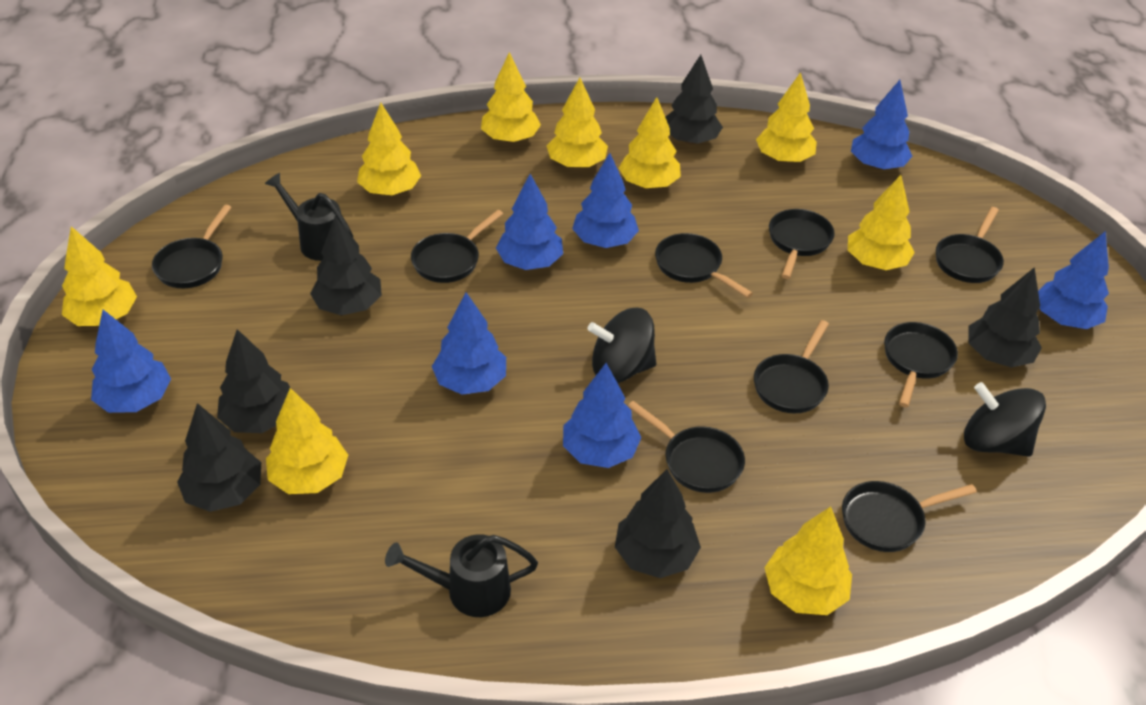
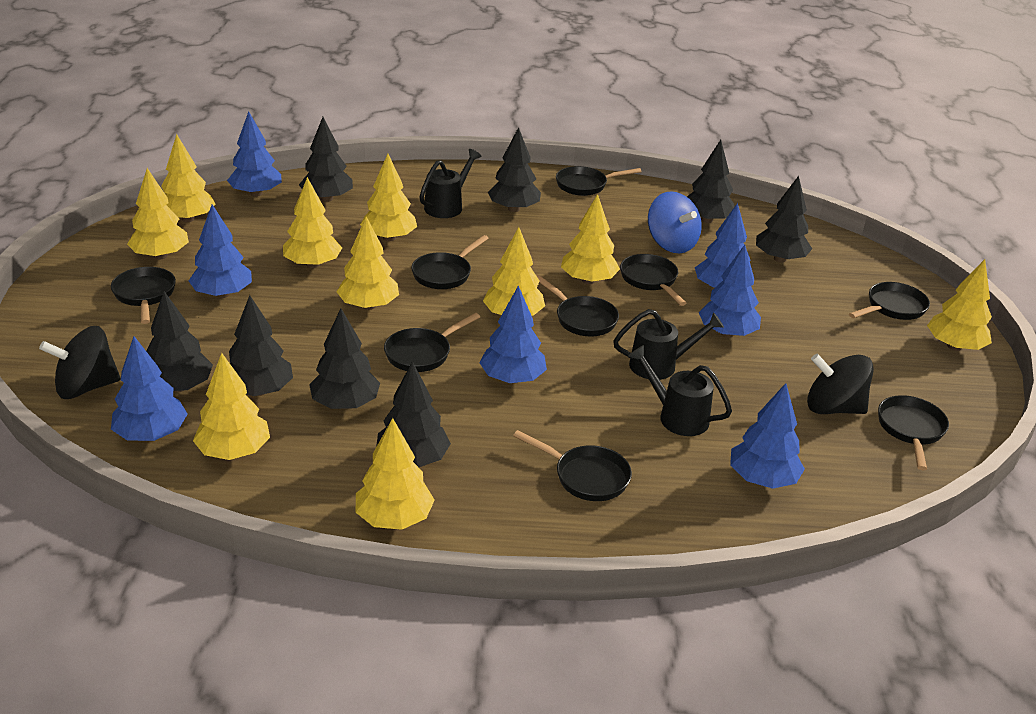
black tree: [177,403,261,512] [217,329,290,433] [310,216,382,315] [615,469,701,578] [665,55,723,144] [968,267,1042,367] = 6 -> [146,291,213,392] [229,295,293,396] [299,117,353,202] [309,309,380,409] [376,361,451,467] [488,127,541,212] [687,140,735,223] [756,176,812,262] = 8
black watering can: [265,173,353,261] [385,534,538,617] = 2 -> [419,149,482,218] [613,309,724,380] [628,345,732,436] = 3
blue spinning top: none = 0 -> [648,191,702,253] = 1
yellow tree: [62,226,137,326] [266,388,348,494] [357,103,421,195] [481,52,541,143] [547,78,608,169] [619,97,681,189] [756,72,817,163] [764,506,852,615] [848,175,915,270] = 9 -> [127,168,189,259] [161,134,215,222] [193,353,270,460] [283,177,342,268] [336,216,399,310] [356,418,435,530] [360,154,417,241] [483,227,545,316] [561,194,620,284] [927,259,992,351] = 10

